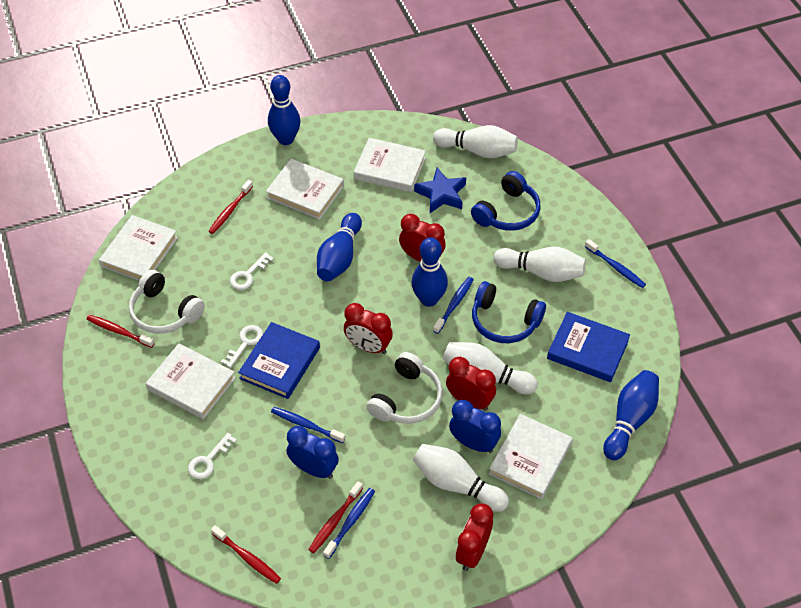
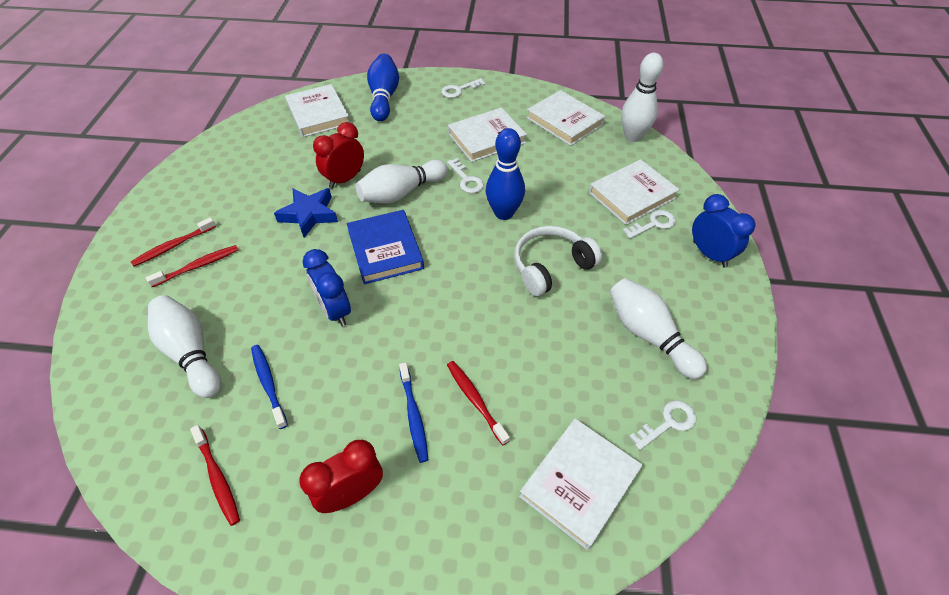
blue book: [238,322,320,399] [547,312,630,382] = 2 -> [347,210,424,284] = 1
blue bowling pin: [268,75,301,145] [317,213,362,281] [412,237,448,307] [603,370,659,460] = 4 -> [367,54,399,121] [486,128,525,220] = 2
blue headphones: [471,171,541,231] [472,281,546,343] = 2 -> none = 0
blue toothbrush: [271,407,345,443] [323,488,375,559] [433,277,474,334] [585,239,646,288] = 4 -> [251,345,288,429] [399,362,428,463] = 2
red clock: [344,303,393,354] [399,214,446,262] [446,357,496,411] [455,503,493,571] = 4 -> [299,440,383,513] [313,122,364,189] = 2
white headphones: [129,270,205,334] [367,352,443,424] = 2 -> [514,226,602,296] = 1
white key: [188,433,237,479] [221,325,263,368] [230,252,274,290] = 3 -> [441,78,486,98] [447,158,484,193] [623,210,676,239] [629,400,696,450] = 4

